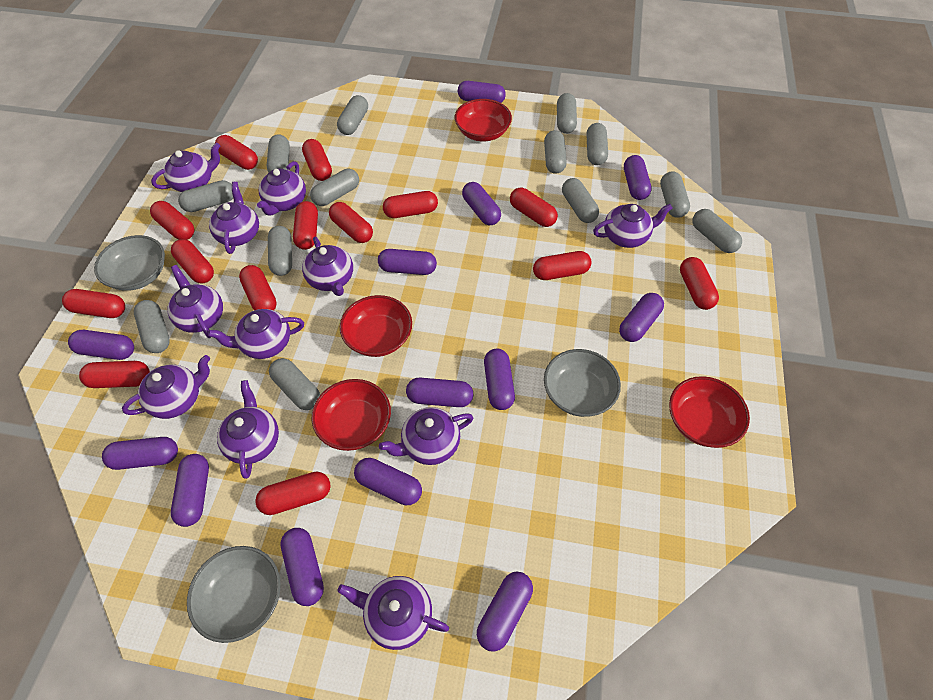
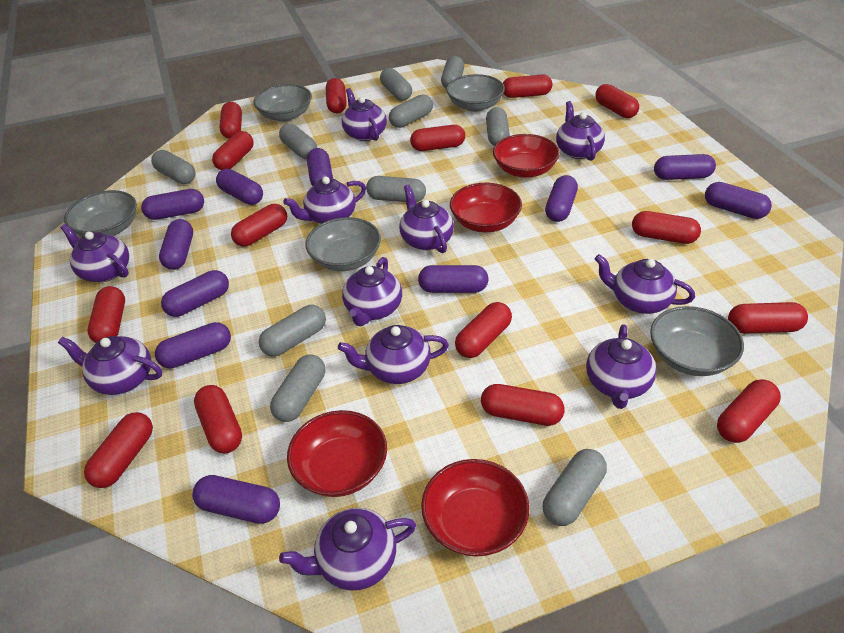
grey bowl: [94,235,165,291] [187,546,281,643] [544,349,621,417] = 3 -> [64,190,137,237] [253,84,312,122] [306,217,381,271] [446,74,505,112] [650,306,744,376] = 5
grey capsule: [134,300,170,353] [178,180,233,212] [267,134,290,172] [268,226,292,276] [269,358,320,410] [310,169,359,206] [337,95,368,135] [544,130,567,174] [557,93,577,134] [562,178,599,223] [587,123,608,165] [660,171,690,218] [692,209,742,253] = 13 -> [151,150,195,184] [259,305,326,357] [270,355,325,422] [279,123,317,159] [366,176,426,203] [380,68,412,101] [389,94,433,128] [441,56,464,89] [486,107,510,146] [543,449,607,526] = 10
purple capsule: [68,330,134,360] [102,437,178,470] [171,454,209,527] [280,528,324,606] [354,458,422,505] [378,249,437,275] [406,378,473,407] [458,81,506,103] [462,182,501,225] [477,572,533,652] [484,349,515,410] [619,293,664,342] [624,155,652,200] = 13 -> [141,189,204,220] [155,322,231,368] [159,219,193,270] [161,270,229,317] [192,475,280,524] [216,169,263,205] [307,148,333,186] [418,265,489,293] [545,175,578,222] [654,154,716,180] [705,182,772,219] = 11
red capsule: [62,289,125,318] [79,361,150,388] [150,201,194,240] [171,239,214,284] [215,135,258,170] [239,265,277,310] [255,472,331,515] [293,201,318,250] [302,139,332,181] [329,202,373,243] [383,191,438,218] [510,188,558,227] [533,251,592,280] [680,257,719,310] = 14 -> [84,412,153,488] [88,286,125,343] [194,385,242,453] [212,131,254,170] [219,102,242,139] [231,204,287,247] [326,78,347,113] [410,125,465,151] [455,302,512,358] [481,384,565,426] [503,74,552,98] [595,84,639,118] [632,211,701,244] [717,379,781,443] [728,302,808,333] = 15

